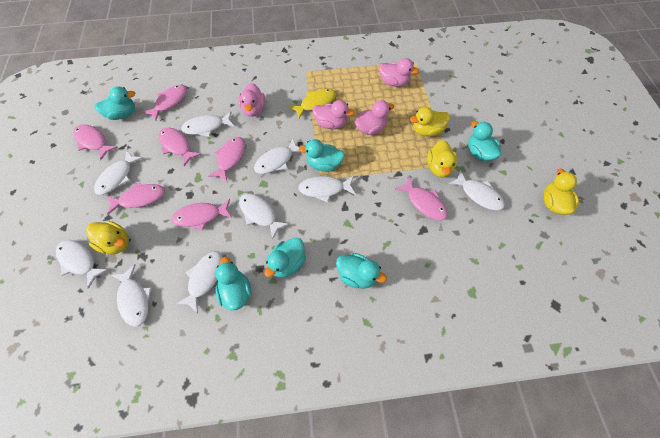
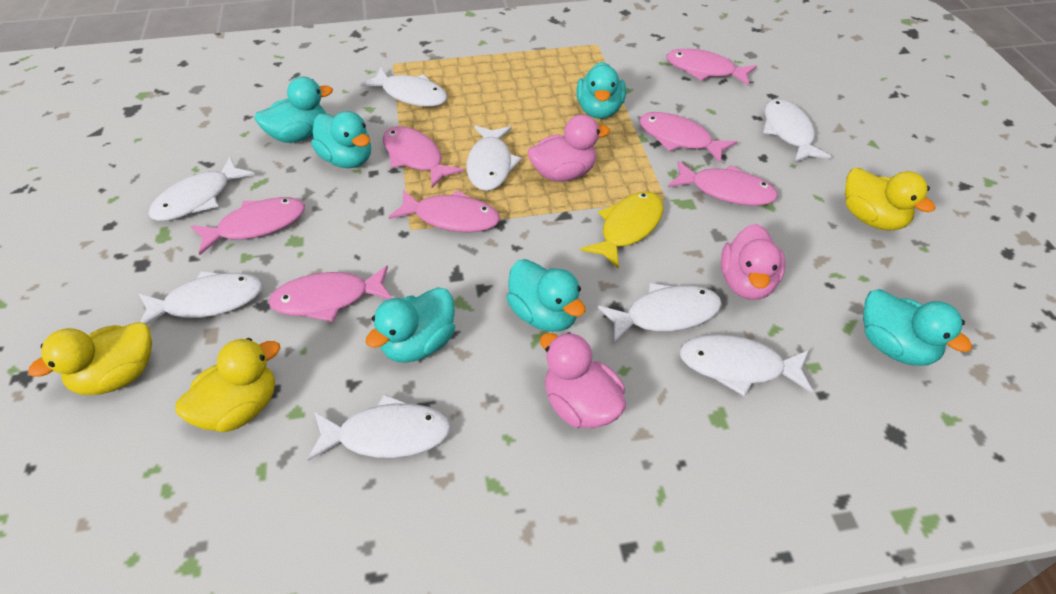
pink duck: [238,83,265,117] [313,100,355,129] [355,100,394,135] [379,58,419,87] = 4 -> [528,114,610,182] [540,332,626,428] [721,224,786,300] = 3
white fish: [56,240,108,289] [94,150,143,195] [111,264,152,327] [175,251,223,314] [181,111,235,137] [239,194,289,240] [254,138,300,174] [298,176,356,202] [448,170,505,211] = 9 -> [139,271,263,325] [148,157,255,221] [307,394,451,461] [360,68,448,107] [466,126,522,191] [598,283,722,343] [679,334,813,396] [763,99,831,163] = 8
yellow duck: [86,221,129,254] [410,107,450,136] [427,140,457,178] [544,169,579,215] = 4 -> [28,322,152,395] [175,338,280,432] [845,168,935,230] = 3

